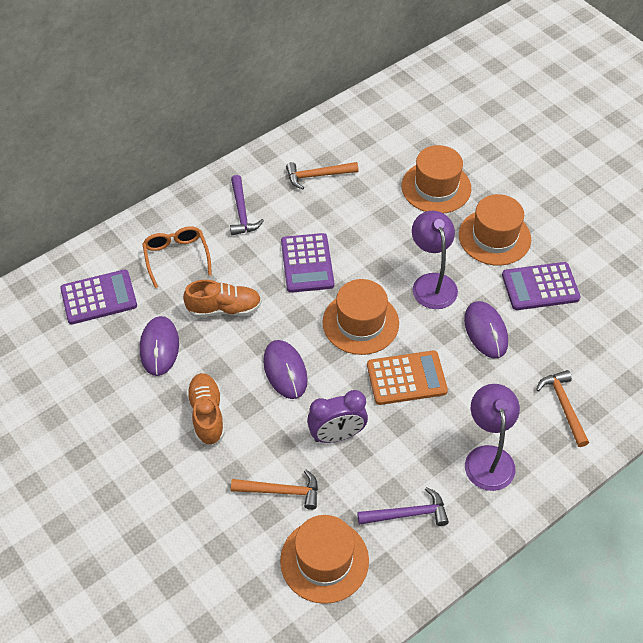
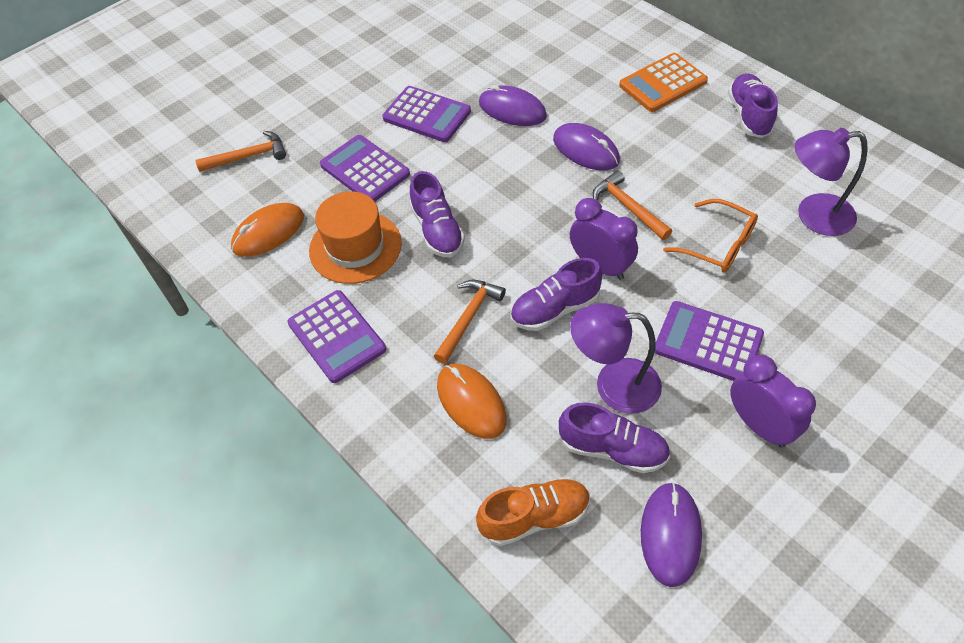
orange hat: [280,515,369,604] [322,279,399,355] [402,145,471,213] [459,194,531,266] = 4 -> [309,191,402,284] = 1
orange mouse: none = 0 -> [231,203,304,257] [437,364,507,439] = 2
orange shoe: [183,280,262,317] [186,373,225,446] = 2 -> [476,478,590,546] = 1
purple calculator: [60,269,137,324] [281,233,334,293] [502,262,581,310] = 3 -> [288,290,386,383] [320,135,410,202] [382,86,471,142] [655,301,764,381] = 4
purple clock: [307,390,368,443] = 1 -> [570,198,638,280] [730,355,816,448] = 2
purple hammer: [230,175,264,235] [357,487,449,526] = 2 -> none = 0
purple shoe: none = 0 -> [410,171,465,257] [510,258,602,331] [559,402,670,473] [728,73,778,138] = 4

